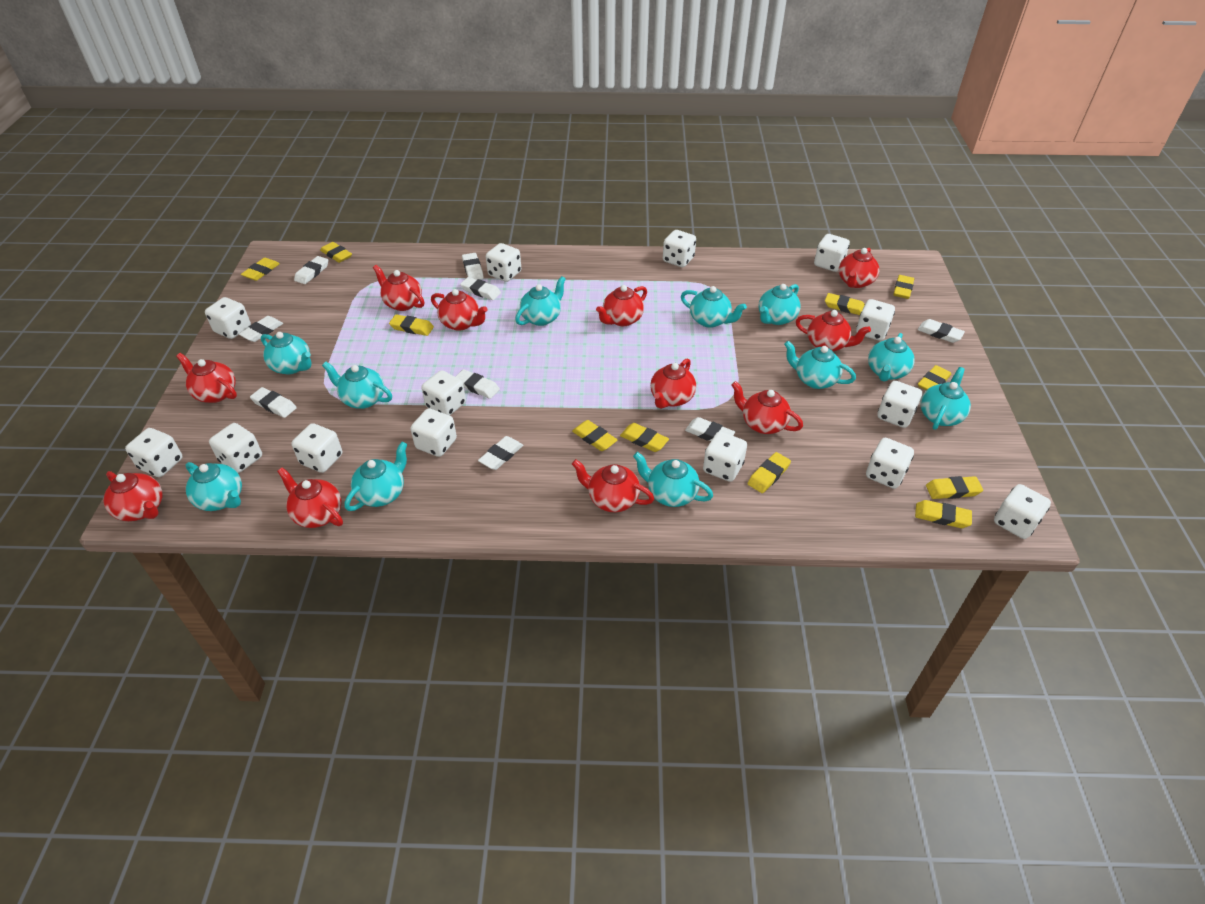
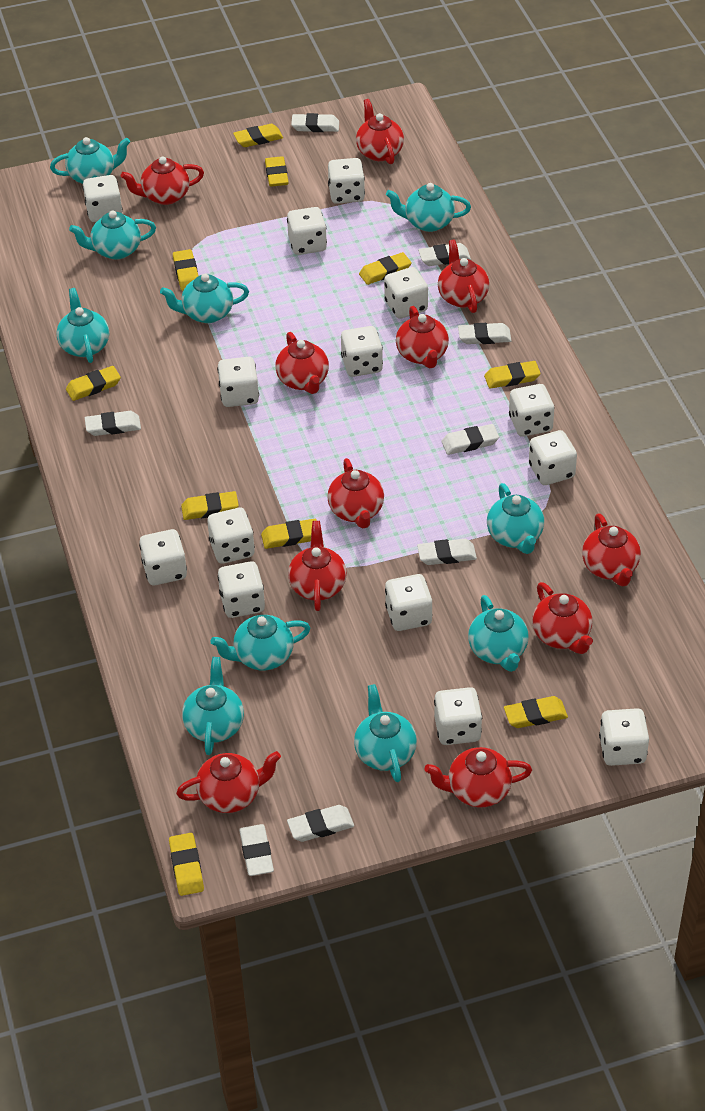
turquoise teapot: [185,462,242,511] [261,332,312,374] [322,362,392,409] [345,442,407,511] [515,276,566,326] [633,452,713,507] [681,286,747,328] [759,284,801,325] [784,341,856,389] [868,333,915,382] [920,367,971,430] = 11 -> [50,137,130,184] [56,288,109,363] [69,211,156,259] [160,274,249,323] [182,657,244,755] [211,615,310,670] [354,684,417,782] [386,183,471,232] [468,595,529,672] [487,483,544,554] = 10
white eraser: [239,316,283,342] [250,387,297,418] [294,256,328,284] [455,369,500,399] [460,277,501,300] [462,253,484,280] [478,436,523,470] [685,417,735,441] [918,319,965,343] = 9 -> [85,411,141,436] [239,824,274,876] [287,805,354,842] [291,113,339,132] [417,539,477,565] [418,243,471,266] [441,424,499,455] [458,323,511,344] = 8
yellow eraser: [241,258,280,281] [320,242,352,263] [389,314,434,336] [572,420,618,451] [620,423,669,452] [748,452,791,493] [825,293,865,315] [893,275,914,299] [915,500,972,528] [918,365,951,390] [926,476,983,499] = 11 -> [66,366,121,401] [169,833,204,896] [173,249,198,291] [181,491,239,520] [233,124,283,147] [261,519,317,549] [265,156,289,187] [359,252,412,285] [484,361,541,389] [504,696,568,728] = 10

